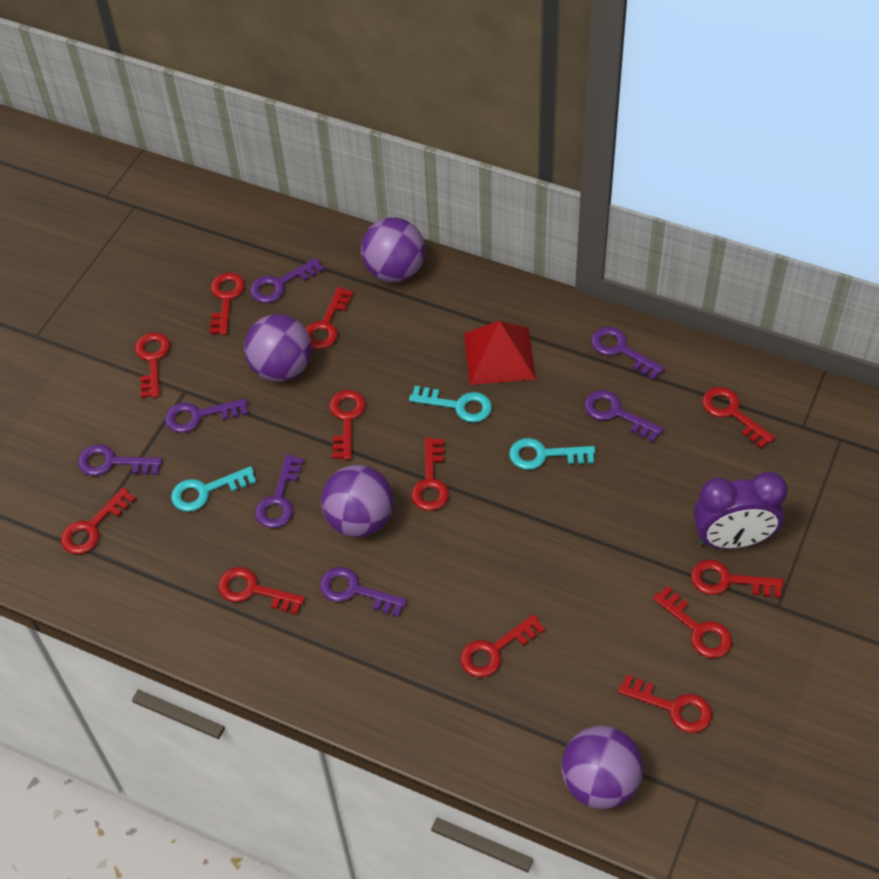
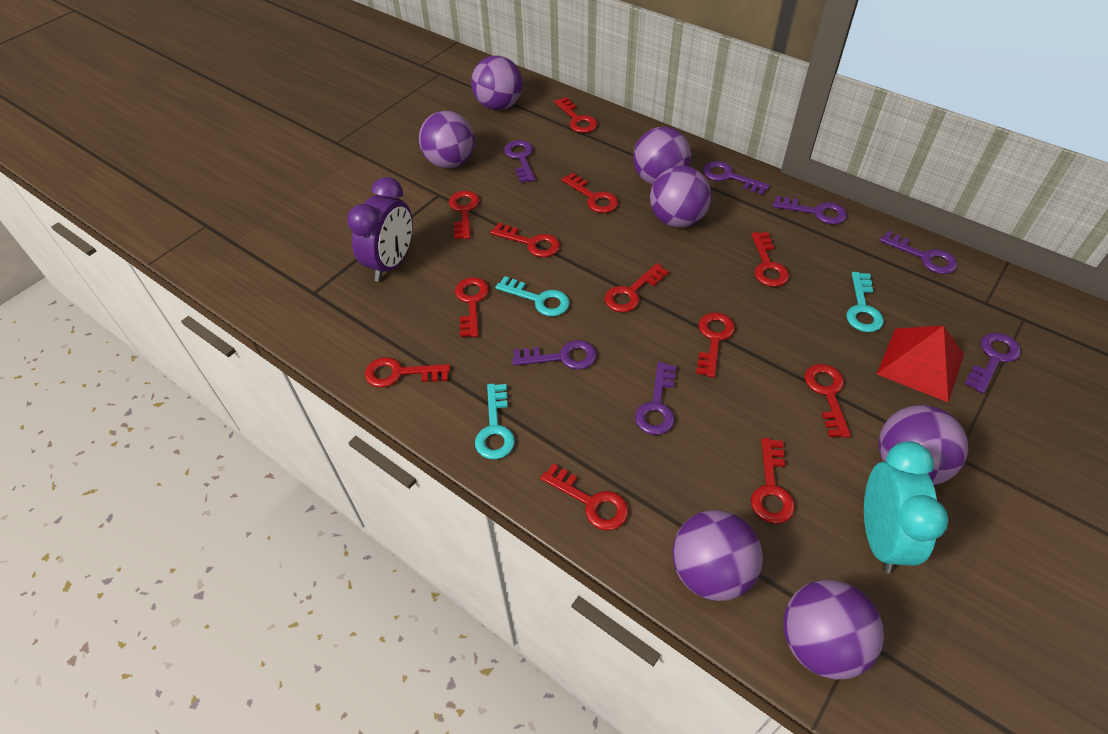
purple ball: [244,314,312,382] [321,465,394,537] [361,217,425,282] [561,726,643,809] = 4 -> [419,111,475,168] [471,55,523,110] [633,127,691,185] [650,166,711,228] [672,510,763,601] [783,580,884,679] [879,405,968,485] = 7
turquoise clock: none = 0 -> [864,441,949,573] = 1

